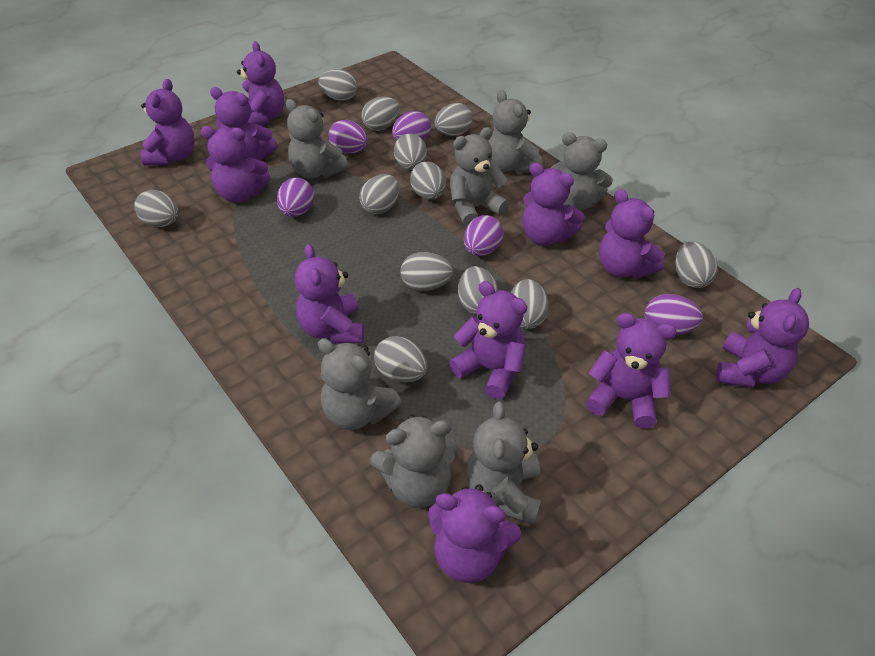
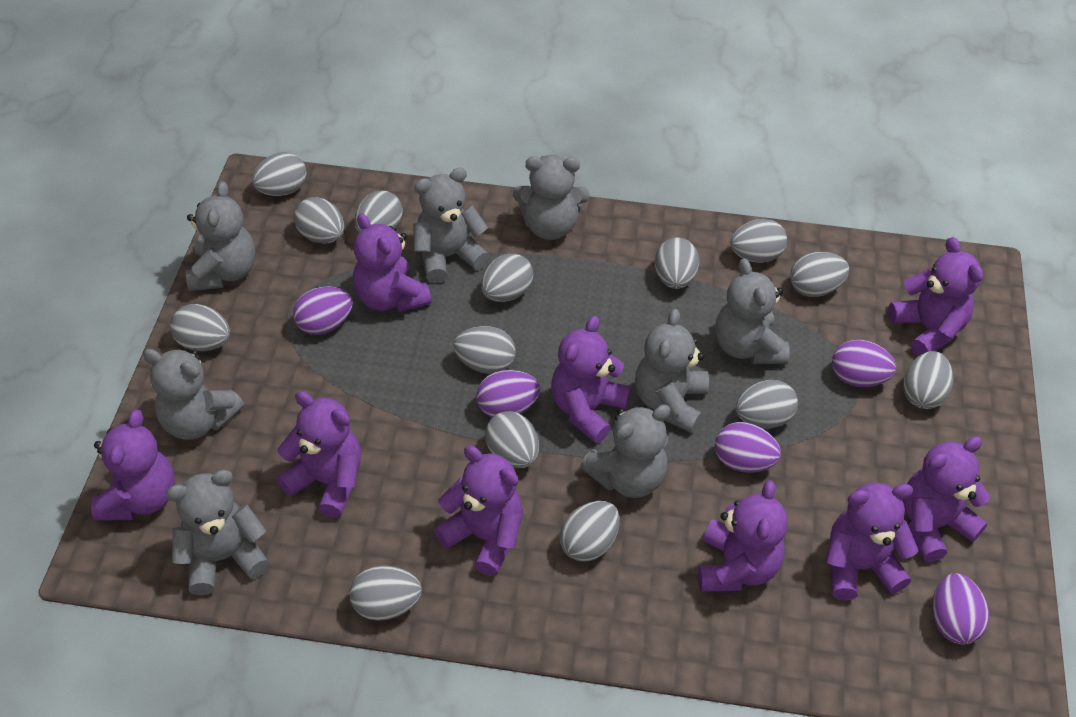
grey egg: [134,190,178,227] [318,69,358,101] [359,174,399,214] [361,97,400,131] [374,336,427,382] [394,134,427,170] [401,252,453,291] [410,162,446,200] [435,103,473,136] [458,266,499,315] [511,279,549,329] [675,242,718,288] = 12 -> [170,304,230,351] [252,152,307,196] [294,197,344,244] [350,566,422,621] [355,191,403,233] [453,326,516,374] [481,253,533,302] [485,411,539,468] [559,501,620,562] [655,237,699,289] [730,219,787,263] [736,380,798,428] [790,252,849,297] [903,351,953,409] = 14
grey teddy bear: [286,99,348,179] [318,338,402,430] [370,415,458,508] [450,127,509,226] [466,401,541,524] [488,90,542,174] [551,132,613,211] = 7 -> [143,349,244,440] [166,470,270,595] [186,181,255,291] [413,168,490,283] [513,155,590,240] [580,405,671,498] [635,309,709,433] [716,258,789,364] = 8
purple teddy bear: [141,79,195,166] [201,126,270,202] [210,87,278,160] [237,41,284,126] [295,244,364,344] [428,484,522,583] [449,281,527,400] [523,163,584,246] [586,313,676,429] [599,189,665,279] [716,288,809,388] = 11 -> [91,409,175,521] [277,391,361,518] [353,213,432,312] [434,446,523,576] [551,316,631,443] [698,480,788,592] [826,483,919,601] [888,237,983,356] [903,437,991,562] = 9

